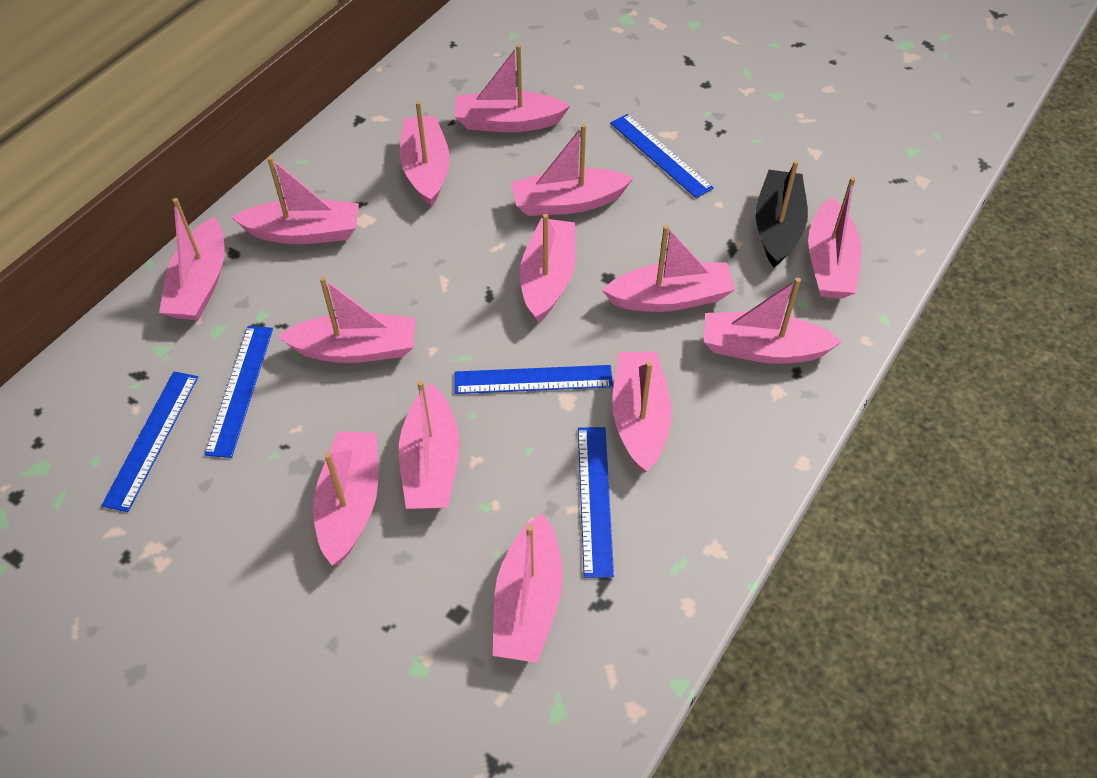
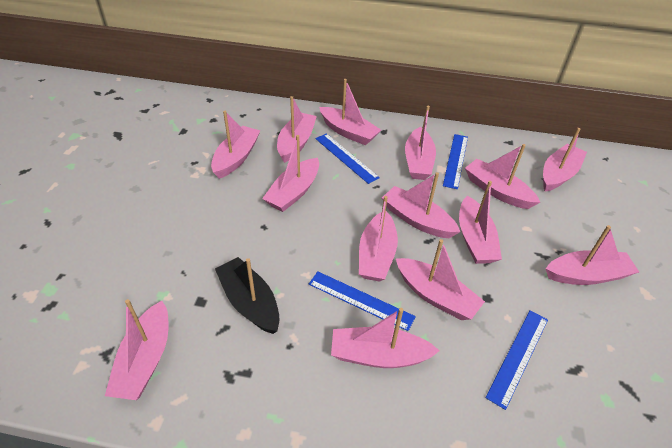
blue ruler: [101,371,198,512] [204,326,273,458] [455,365,613,394] [578,427,614,578] [610,114,714,198] = 5 -> [309,271,416,331] [315,133,380,184] [443,134,468,189] [485,310,548,410] = 4

